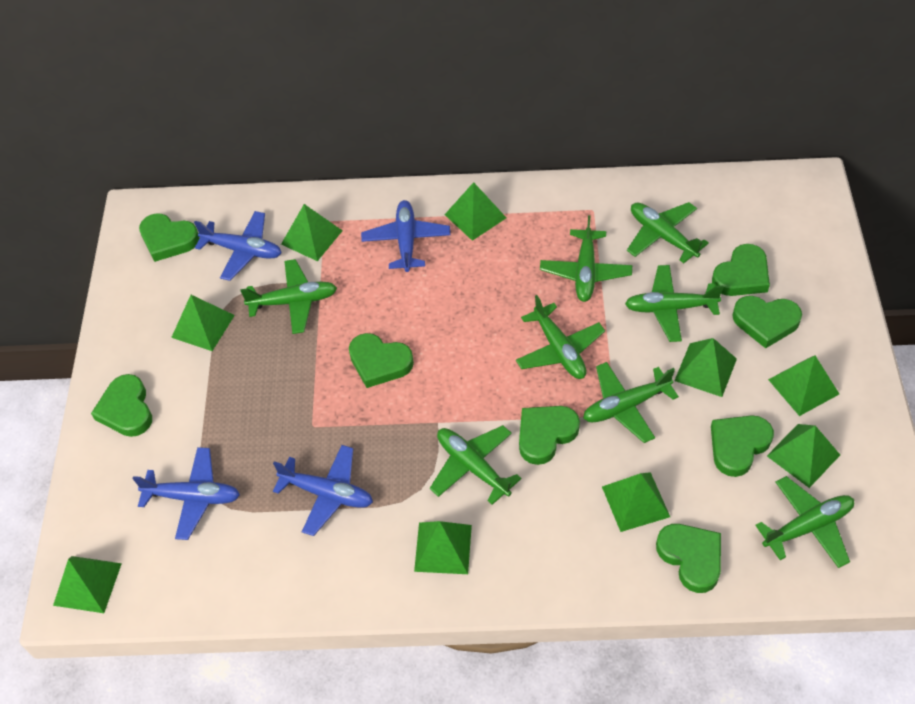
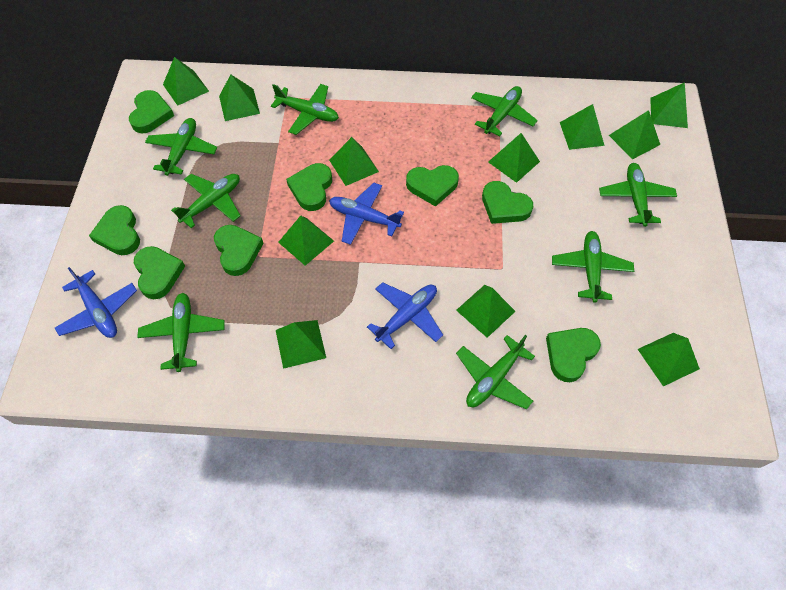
blue plane: [132,447,240,540] [194,211,281,281] [273,445,373,536] [361,200,450,272] = 4 -> [55,267,137,338] [329,183,404,245] [367,282,443,349] = 3
green pyramid: [53,556,122,613] [171,295,235,351] [281,204,343,261] [414,521,472,574] [445,182,506,241] [602,472,670,532] [674,338,737,397] [767,424,840,488] [768,356,839,416] = 9 -> [163,57,209,106] [219,74,260,121] [276,320,326,369] [278,215,334,266] [329,137,379,186] [456,285,516,338] [488,133,540,183] [560,104,605,150] [609,110,660,159] [638,333,700,386] [650,82,688,128] = 11

